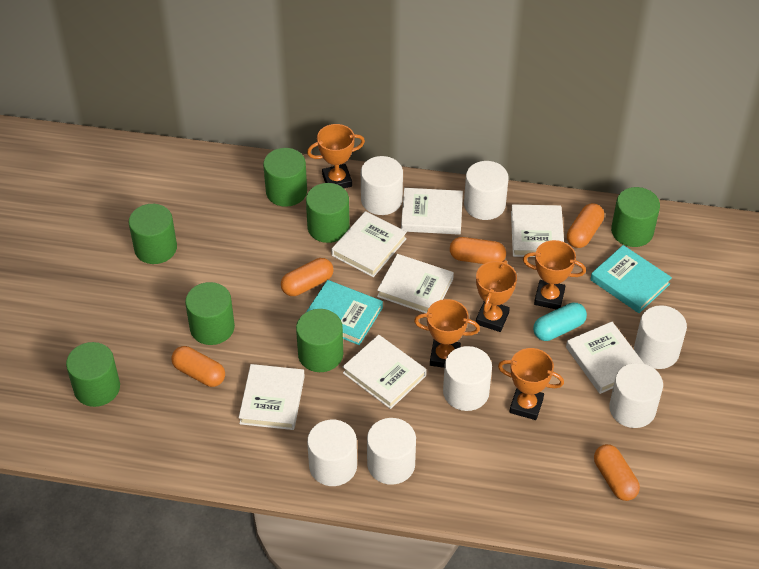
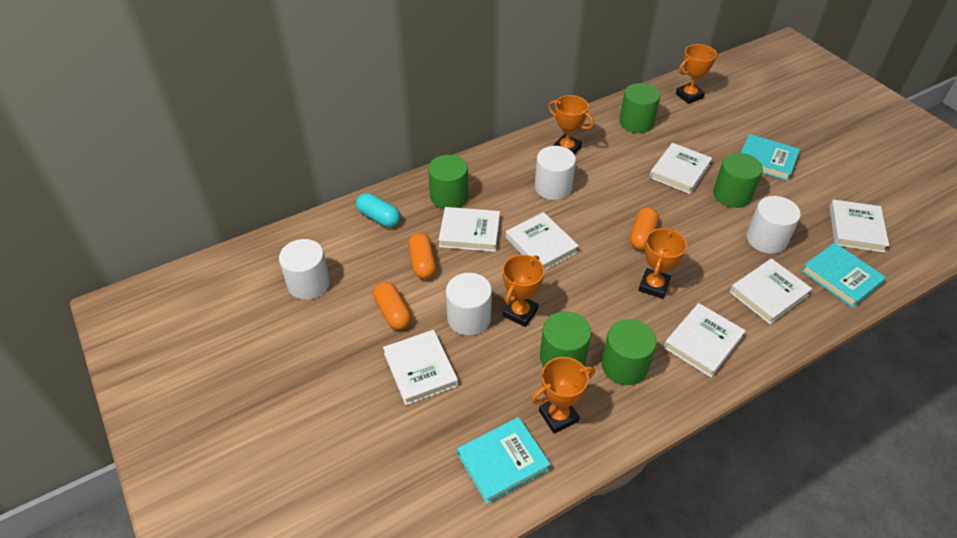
green cylinder: [66,342,120,407] [129,204,177,264] [185,282,235,345] [263,148,307,207] [296,309,343,372] [306,183,350,243] [611,187,660,247] = 7 -> [428,155,468,209] [540,311,591,367] [602,319,657,385] [619,83,660,133] [713,153,763,208] = 5
orange capsule: [171,346,225,387] [281,258,334,296] [450,237,506,264] [567,203,604,248] [594,444,640,501] = 5 -> [373,282,411,330] [408,233,436,279] [630,207,659,250] = 3
turquoise book: [306,280,383,345] [590,245,672,313] = 2 -> [457,417,551,504] [741,134,800,181] [802,242,886,308] = 3
white cylinder: [307,419,357,486] [361,156,403,215] [367,418,416,485] [443,346,492,411] [464,161,509,220] [609,363,663,428] [634,305,687,369] = 7 -> [279,239,330,300] [446,273,492,336] [535,146,576,200] [746,196,801,254] = 4

